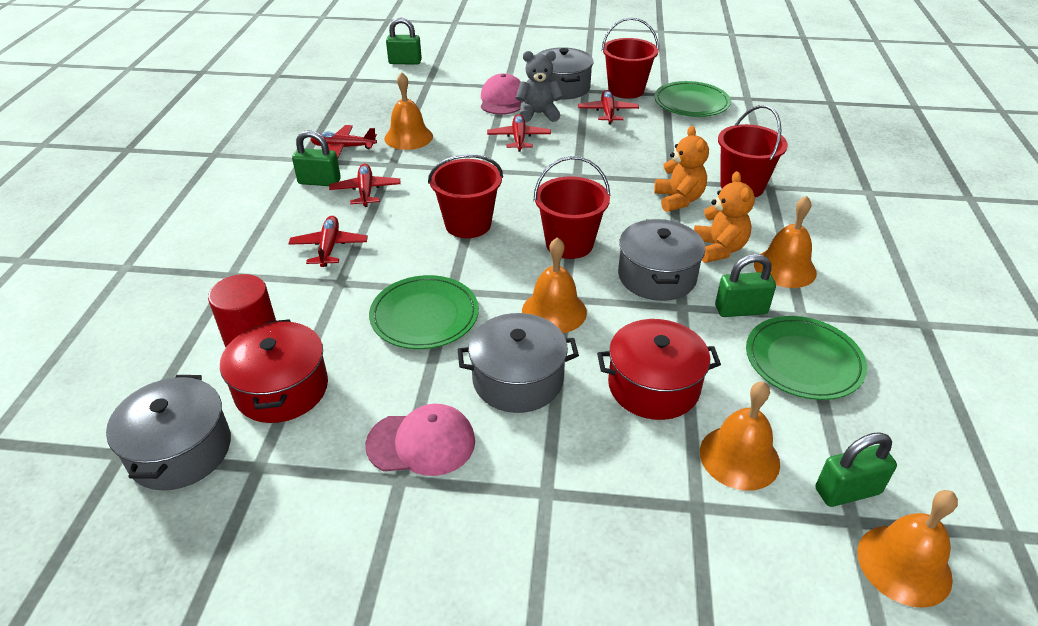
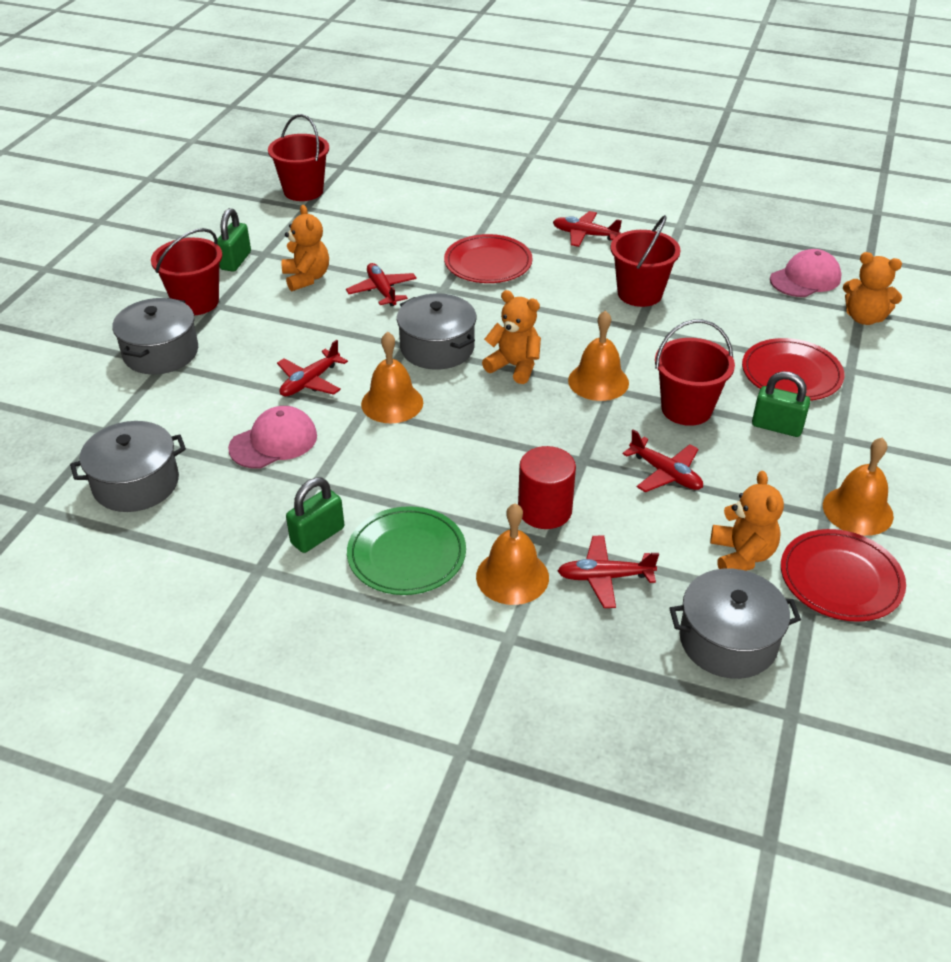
green padlock: [292,130,341,186] [386,17,422,65] [715,254,776,317] [815,432,897,507] = 4 -> [217,208,251,272] [286,478,344,553] [752,371,810,437] = 3
green plate: [369,275,479,349] [654,81,731,117] [746,316,867,400] = 3 -> [347,506,466,595] = 1
grey teddy bear: [516,51,563,122] = 1 -> none = 0
orange bell: [384,72,433,150] [522,237,587,333] [700,381,780,491] [754,196,817,288] [857,490,958,608] = 5 -> [361,331,423,423] [476,503,549,605] [568,310,629,401] [823,438,894,536] = 4
orange teddy bear: [654,126,709,212] [694,171,755,263] = 2 -> [282,205,329,291] [482,290,541,384] [710,471,784,571] [843,252,902,325] = 4
red plate: none = 0 -> [444,234,533,283] [742,338,845,401] [781,529,906,622] = 3
red pot: [220,319,328,423] [597,319,721,420] = 2 -> none = 0

